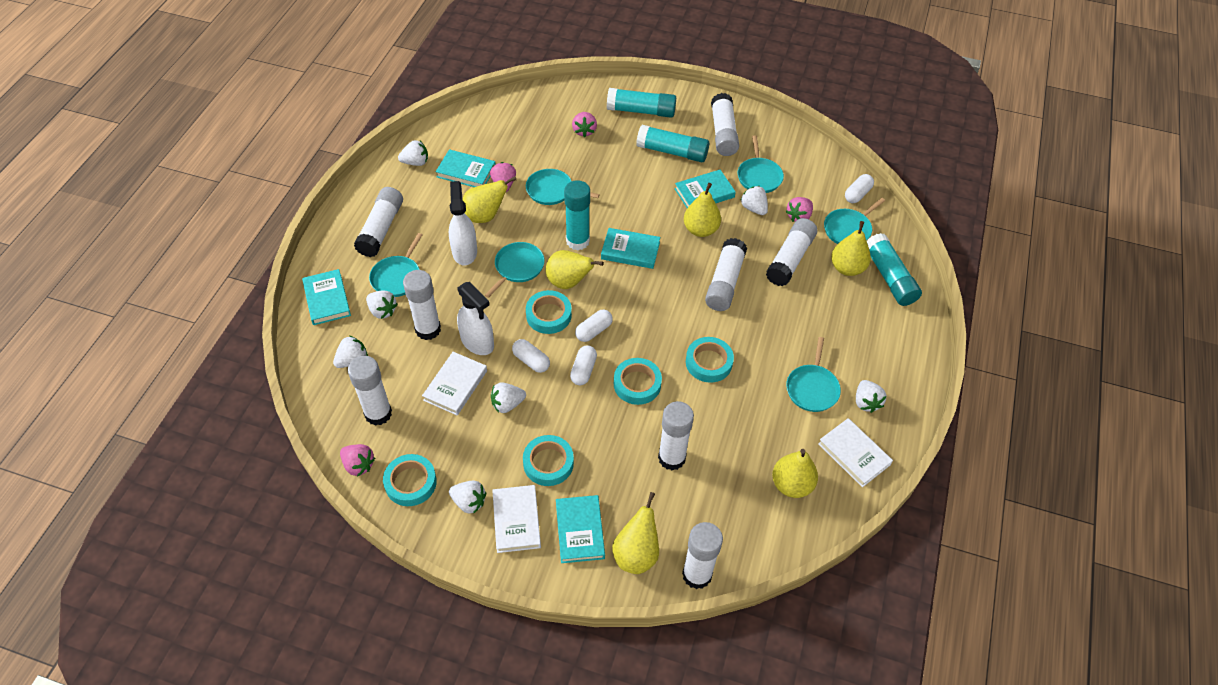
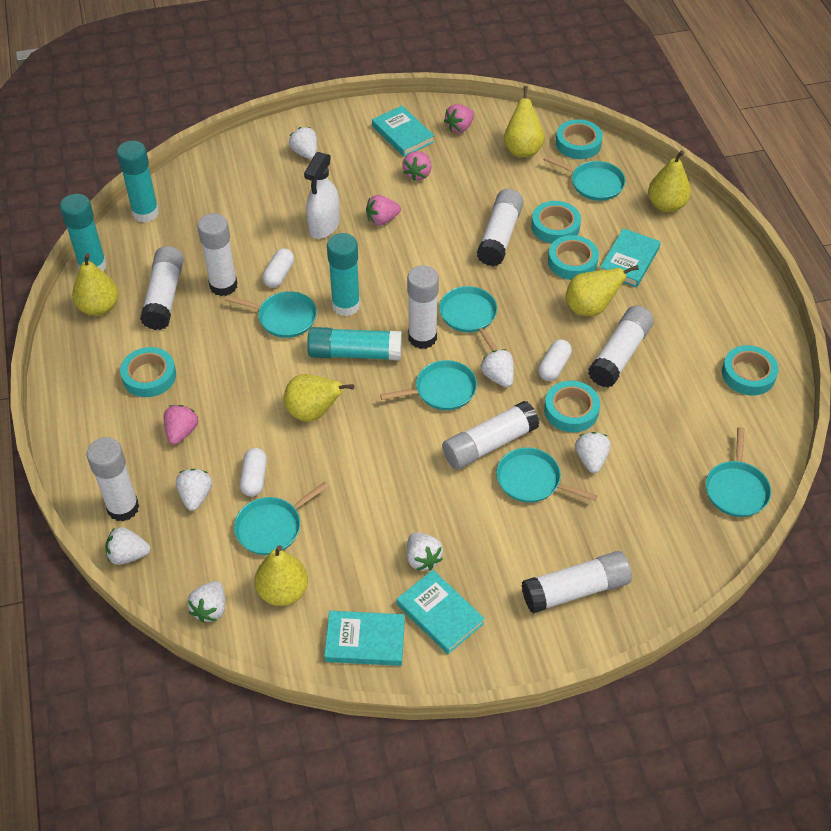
turquoise book: [302,269,351,325] [436,149,496,187] [556,495,605,563] [601,228,660,269] [675,170,736,208] = 5 -> [324,611,405,666] [372,106,434,157] [397,570,485,654] [600,228,661,288] = 4
turquoise pan: [369,233,423,297] [485,242,545,298] [526,169,600,205] [738,135,784,193] [786,337,841,412] [824,198,885,244] = 6 -> [225,291,317,338] [234,482,329,555] [380,360,477,410] [439,286,499,351] [496,447,597,503] [543,156,626,201] [706,427,771,517] = 7
turquoise tape: [383,454,437,506] [523,435,574,486] [526,290,572,334] [614,358,662,405] [686,337,734,383] = 5 -> [120,347,176,397] [531,201,581,244] [544,381,600,432] [548,235,599,280] [556,119,603,159] [722,345,779,396] = 6
white book: [422,352,487,415] [492,485,541,553] [818,418,893,487] = 3 -> none = 0
white capsule: [512,339,550,373] [570,345,597,385] [575,310,613,342] [845,174,874,203] = 4 -> [240,448,267,497] [263,248,294,288] [538,339,572,381] = 3
white spray bottle: [449,181,477,265] [457,282,494,355] = 2 -> [304,152,340,239] = 1

